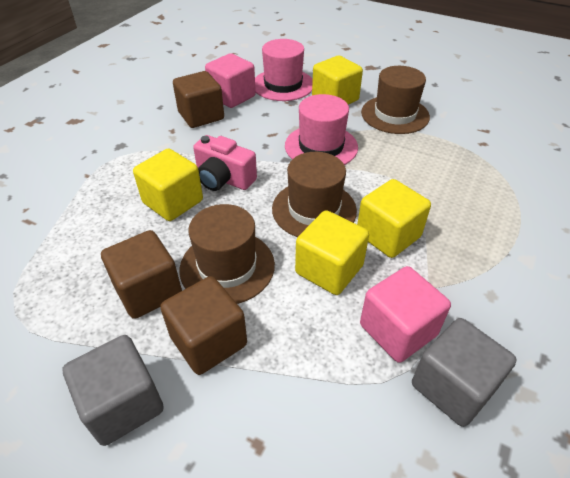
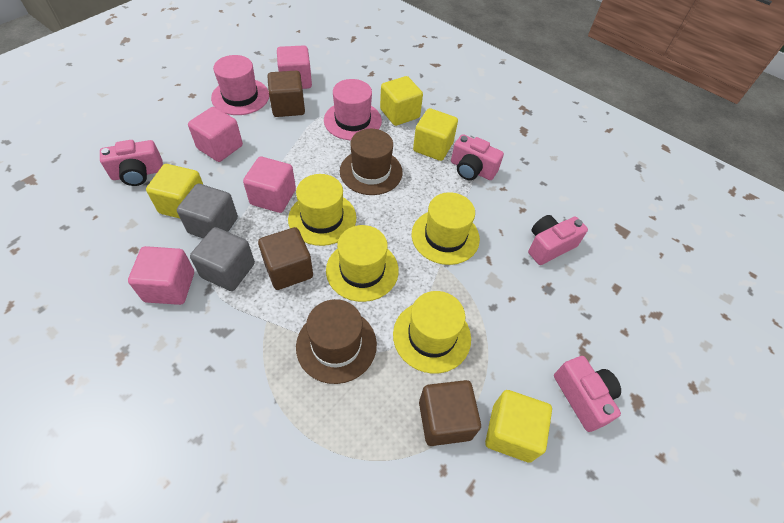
brown hat: [179,204,275,304] [272,152,357,237] [361,66,430,134] = 3 -> [296,299,377,384] [340,129,402,195] = 2
pink camera: [193,135,257,191] = 1 -> [100,140,163,186] [451,134,504,180] [528,215,588,265] [554,356,621,432] = 4
pink cube: [205,53,256,108] [360,266,451,363] = 2 -> [128,246,194,305] [188,107,243,162] [243,157,296,213] [277,45,312,89] = 4
yellow hat: none = 0 -> [288,174,356,246] [326,225,399,302] [393,291,471,374] [412,192,480,265] = 4

